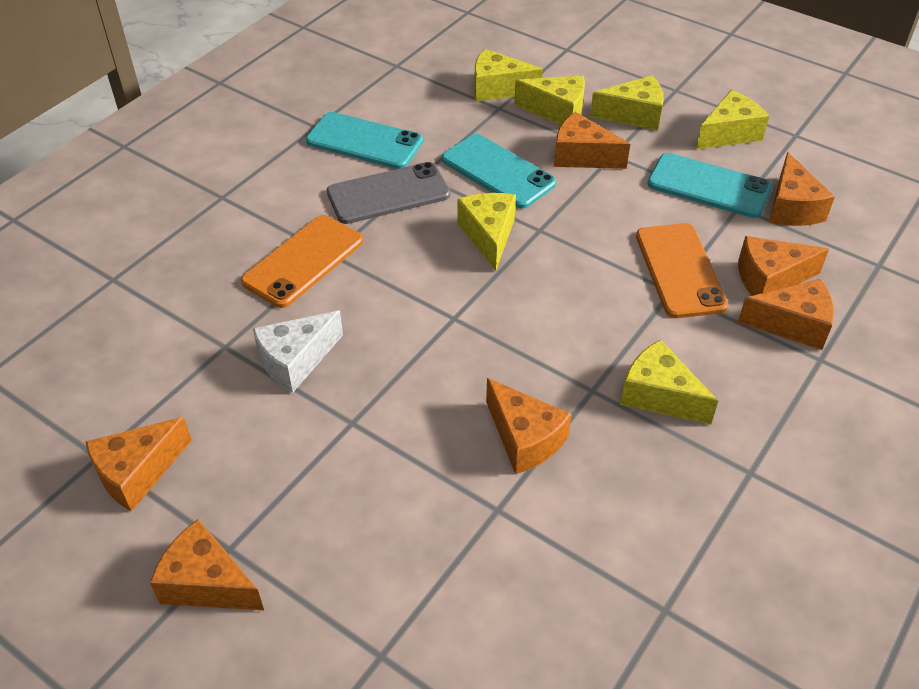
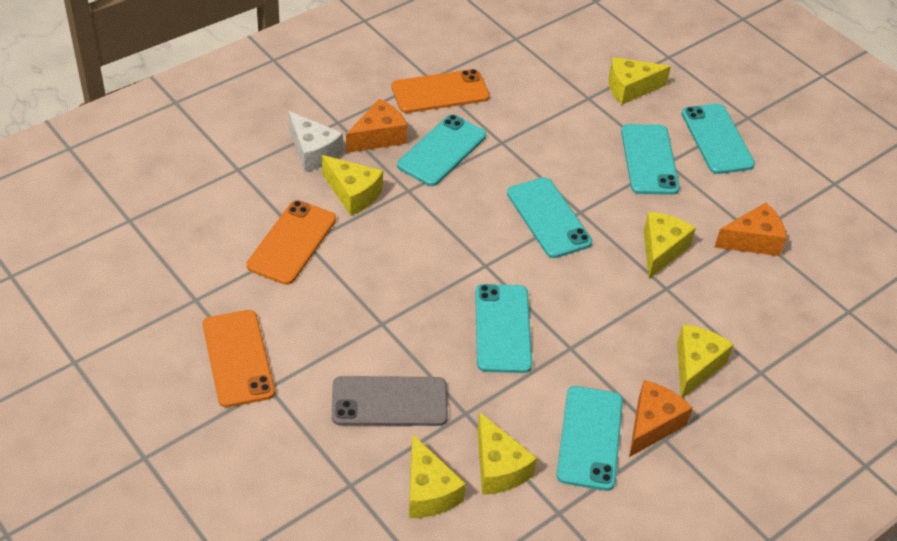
orange cheese: [86,417,192,512] [150,519,264,610] [486,378,571,474] [554,112,630,169] [738,236,829,296] [738,279,834,350] [769,152,835,226] = 7 -> [346,98,407,153] [629,380,693,457] [714,203,787,256] = 3
orange phone: [241,215,363,308] [636,223,728,318] = 2 -> [203,310,275,407] [246,200,336,285] [392,69,490,113] = 3
turquoise phone: [306,112,423,169] [442,134,557,209] [647,153,772,218] = 3 -> [397,115,486,186] [475,284,532,373] [507,177,592,258] [557,386,623,491] [621,124,680,195] [681,104,755,174] = 6

